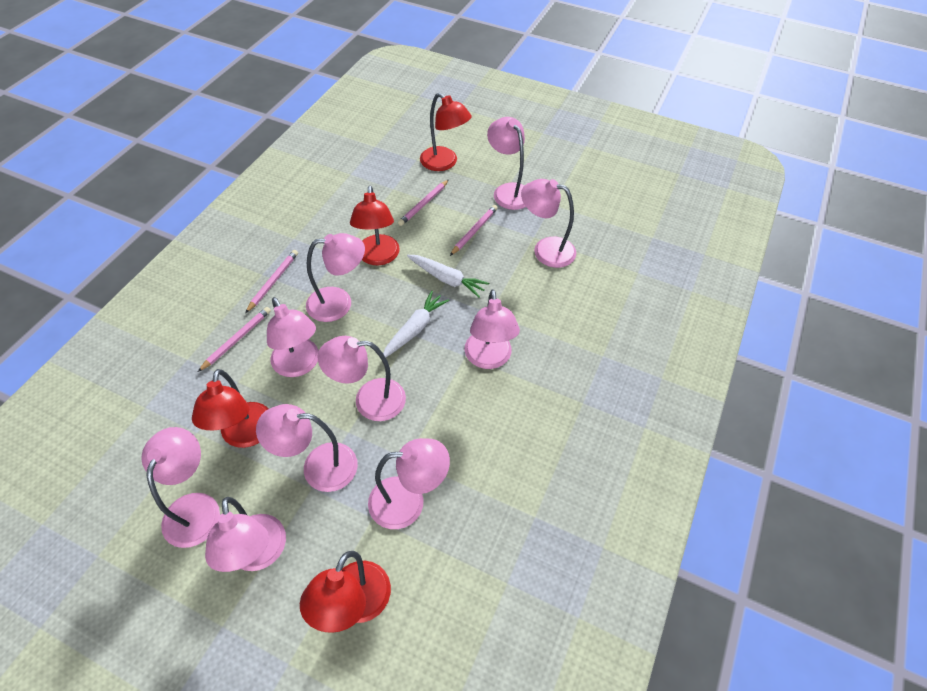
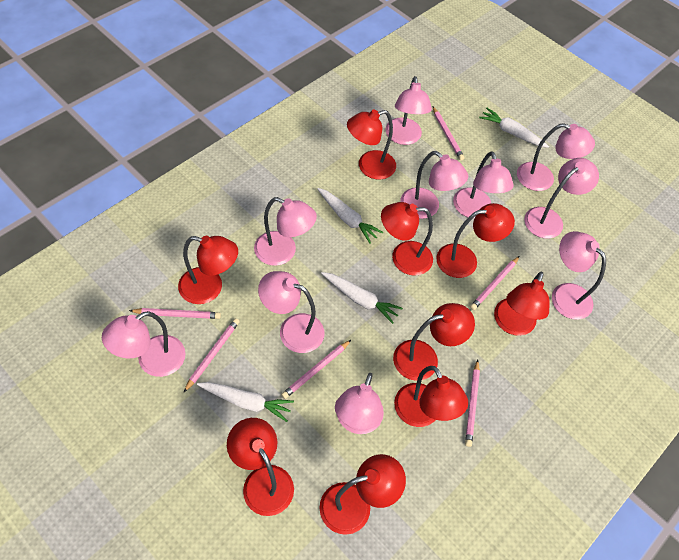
pink pencil: [198,307,271,372] [245,250,298,313] [398,180,449,226] [450,205,498,256] = 4 -> [129,308,221,319] [183,318,240,393] [281,340,351,399] [432,106,464,160] [465,360,480,447] [470,256,519,310] = 6
red lamp: [192,369,268,448] [300,551,391,633] [350,185,400,265] [420,93,472,171] = 4 -> [178,236,238,304] [227,418,294,516] [319,454,406,535] [347,110,396,180] [381,202,433,276] [393,303,475,381] [394,366,468,427] [436,203,515,278] [494,272,550,336] = 9
white carrot: [383,291,449,357] [407,255,489,298] = 2 -> [197,382,294,422] [318,188,383,244] [321,272,403,324] [479,108,549,148] = 4

